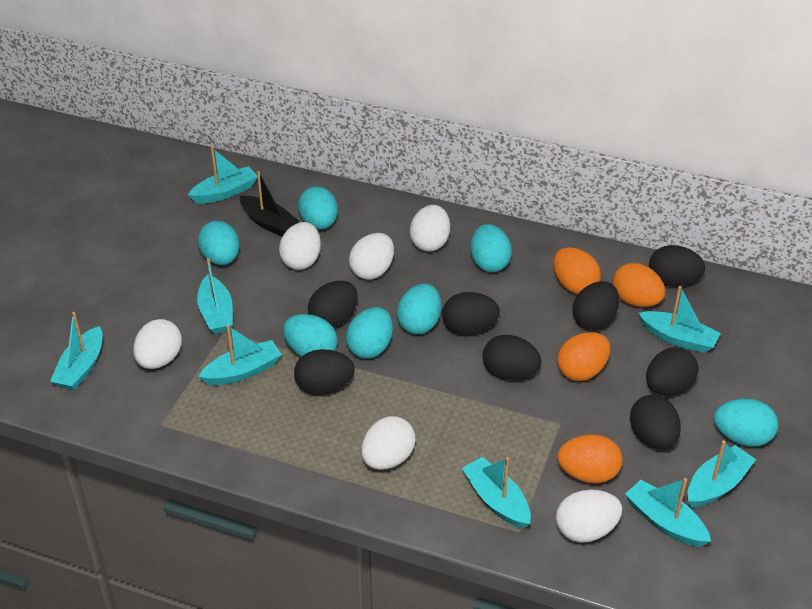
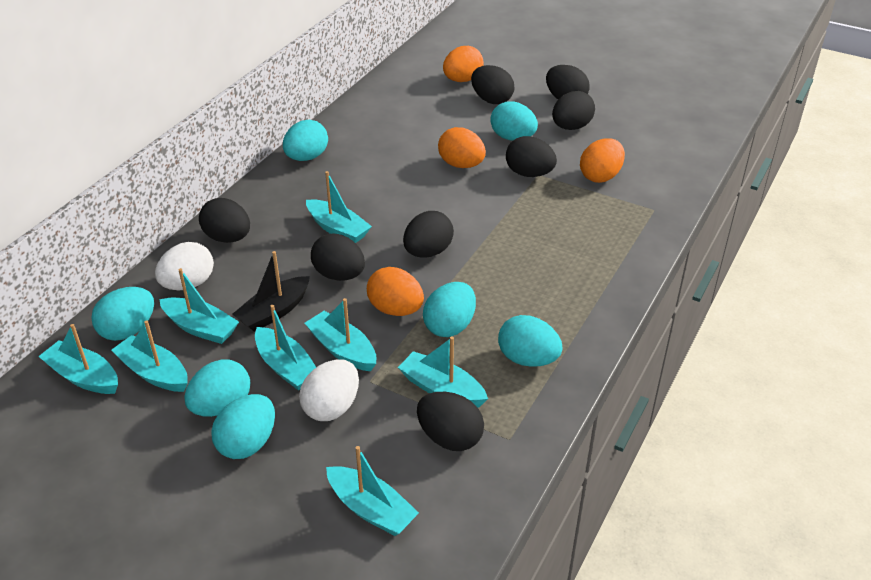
white egg: [133,319,182,369] [279,222,321,270] [349,233,394,280] [361,416,416,470] [410,205,450,251] [556,490,622,543] = 6 -> [155,242,214,290] [299,359,359,421] = 2

